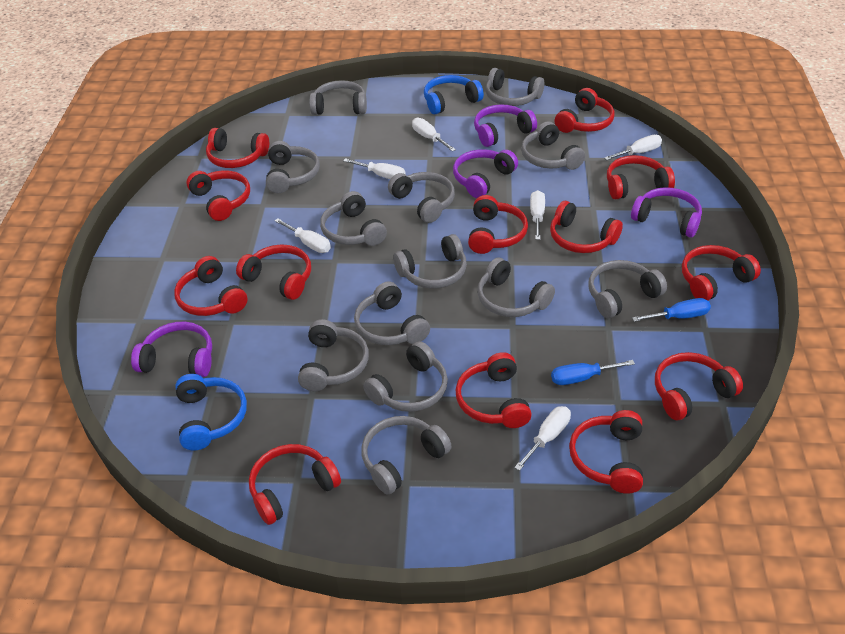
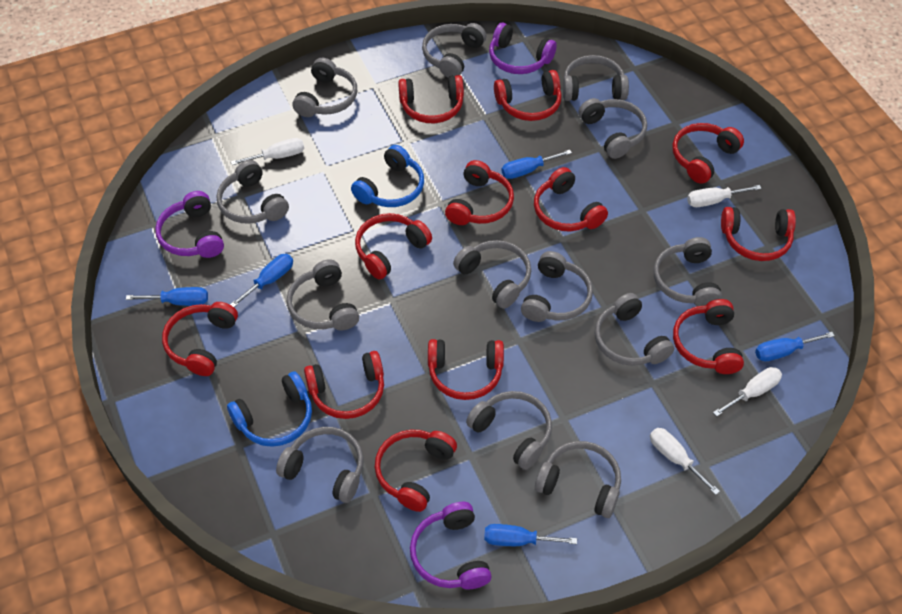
blue screwdriver: [551,360,635,385] [632,298,711,322] = 2 -> [126,287,208,306] [230,254,293,307] [484,524,577,546] [502,150,572,179] [755,332,835,361] = 5
purple headphones: [131,322,212,377] [453,149,518,198] [474,104,537,147] [631,187,702,238] = 4 -> [155,191,224,258] [410,502,492,589] [489,23,557,74] = 3
red headphones: [174,256,248,316] [186,170,250,221] [206,128,269,168] [236,244,311,300] [249,444,341,525] [455,352,532,428] [468,195,528,254] [550,201,623,253] [555,88,615,133] [569,410,643,494] [607,155,675,199] [655,352,743,420] [682,245,761,301] = 13 -> [162,302,238,376] [304,351,384,419] [355,213,432,279] [375,430,457,512] [398,75,464,123] [428,339,504,400] [445,160,514,225] [494,70,562,121] [534,167,608,231] [673,123,744,184] [673,299,744,374] [721,207,796,261] = 12
white screwdriver: [275,218,331,253] [343,158,406,179] [412,118,456,152] [514,406,571,471] [530,190,545,240] [604,135,662,160] = 6 -> [231,138,304,165] [650,428,720,495] [687,185,762,207] [713,367,782,416] = 4

